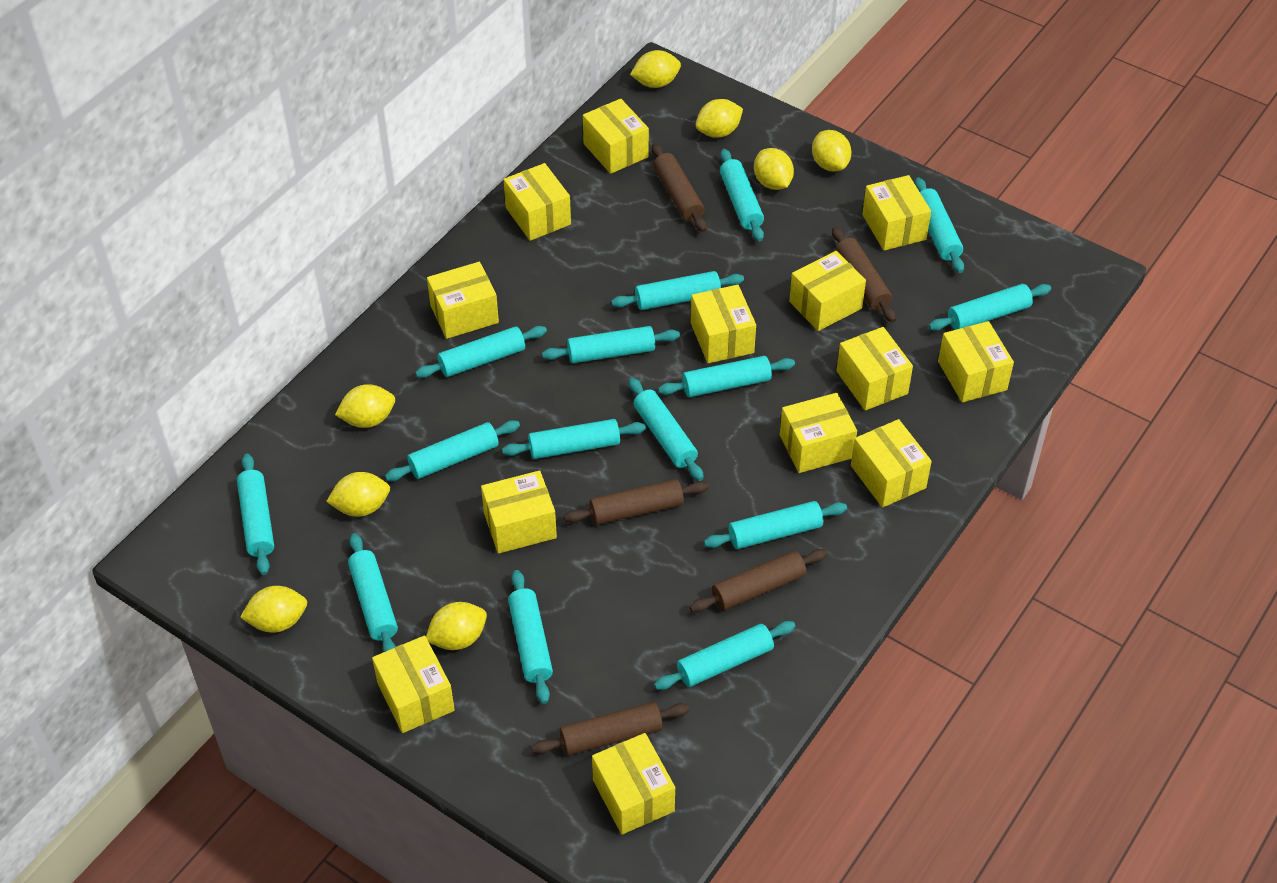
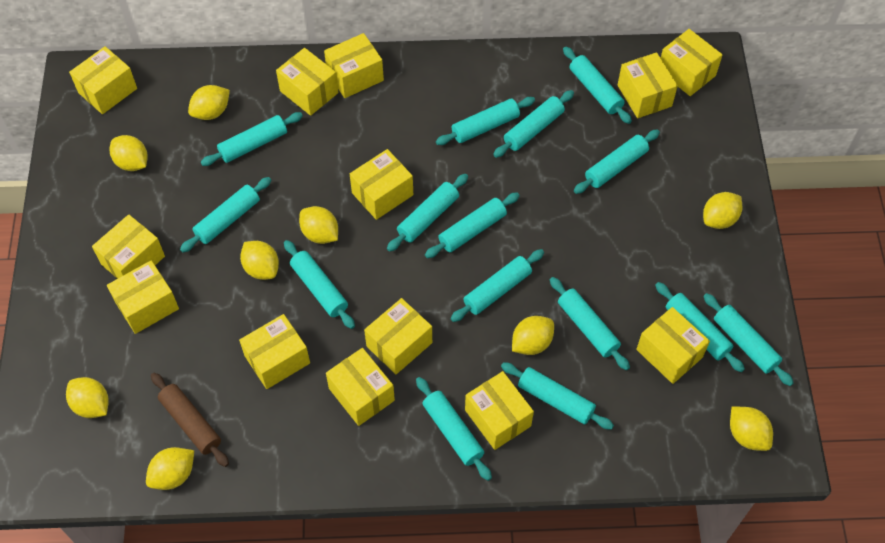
brown rolling pin: [532,702,690,755] [564,479,709,525] [652,144,707,232] [690,549,827,613] [832,227,896,323] = 5 -> [151,373,229,467] = 1
yellow lemon: [240,586,307,633] [326,472,390,517] [335,384,395,428] [426,602,487,650] [630,50,681,88] [696,99,743,138] [754,148,794,190] [812,130,851,172] = 8 -> [66,377,109,418] [110,135,148,171] [146,447,194,490] [188,85,230,120] [240,241,279,280] [299,206,338,244] [512,316,554,355] [703,192,742,229] [730,406,773,451] = 9

